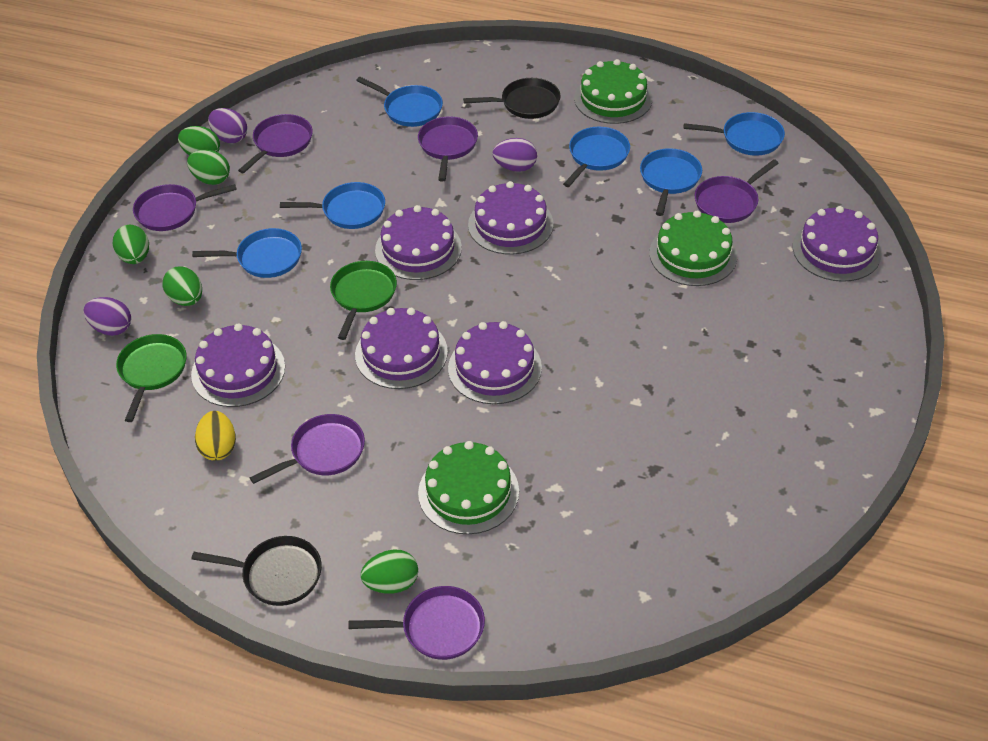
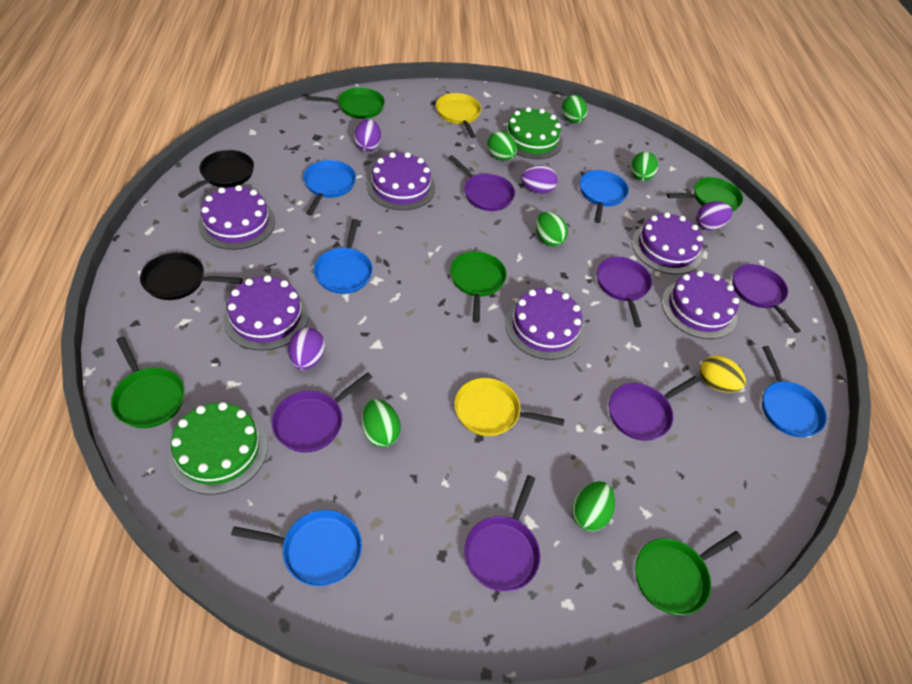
blue pan: [192,228,302,278] [280,182,385,229] [356,77,443,127] [563,127,630,187] [640,148,702,216] [684,112,785,156] = 6 -> [231,510,362,586] [303,160,356,216] [314,219,373,294] [580,170,629,223] [762,346,827,437] = 5
green cake: [418,441,519,534] [574,59,652,124] [649,211,737,286] = 3 -> [168,402,268,495] [502,107,563,159] = 2
green egg: [113,225,149,264] [163,266,202,306] [178,126,220,156] [187,150,230,185] [361,550,418,594] = 5 -> [362,399,401,447] [487,131,517,161] [536,212,568,246] [562,95,588,123] [572,481,615,532] [631,152,658,181] = 6
green pan: [116,334,187,422] [330,261,397,340] = 2 -> [111,337,185,428] [306,87,385,119] [450,251,507,323] [635,531,742,615] [667,177,743,211] = 5
purple egg: [83,297,131,336] [208,108,247,143] [492,138,537,172] = 3 -> [288,328,325,370] [354,119,381,151] [521,165,558,194] [696,201,733,230] = 4
yellow pan: none = 0 -> [436,93,481,138] [454,378,564,436] = 2

